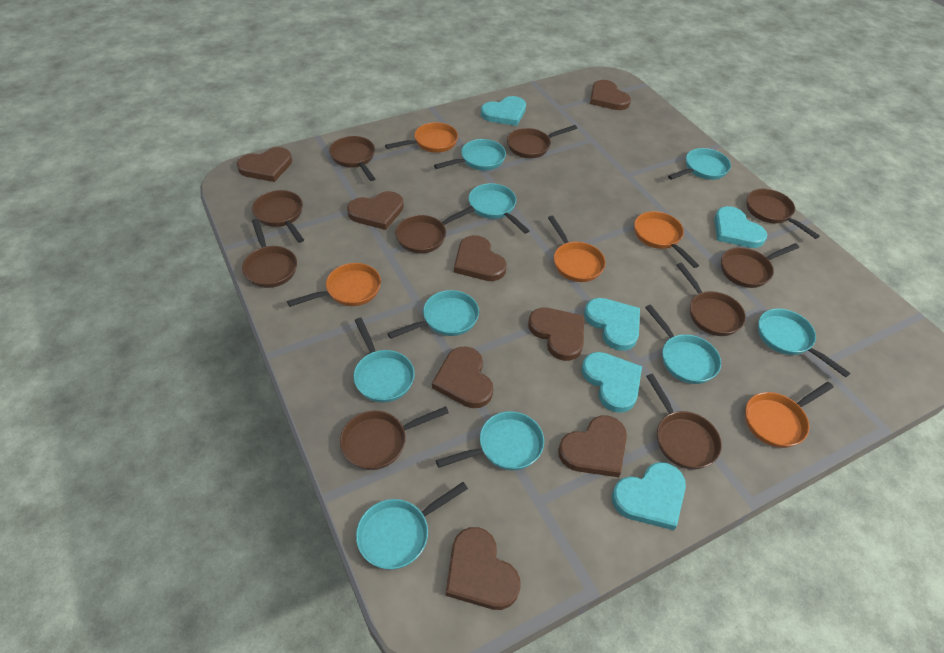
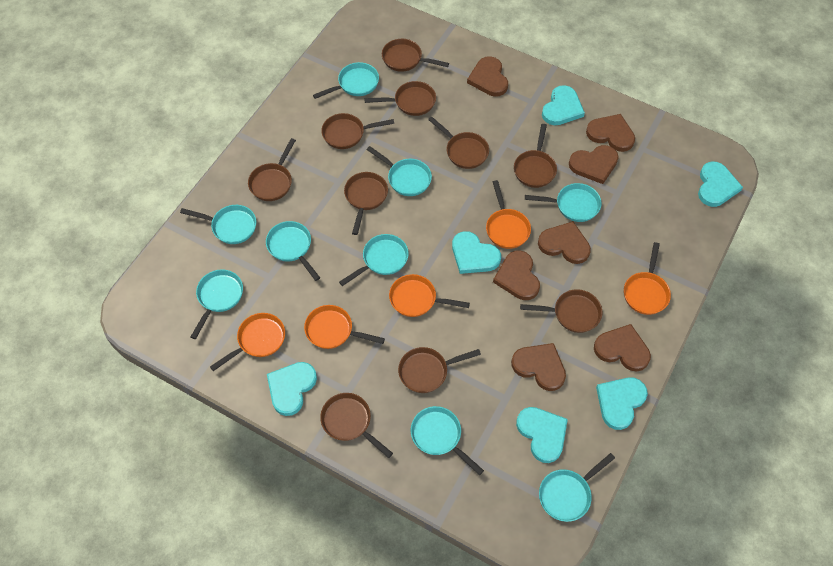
brown heart: [237,147,292,182] [347,191,404,230] [432,346,493,408] [446,527,521,610] [454,235,507,281] [528,308,584,361] [558,415,627,477] [590,80,631,110] = 8 -> [467,56,508,97] [493,250,540,300] [511,343,566,391] [538,221,591,264] [569,145,619,184] [586,114,635,152] [594,324,651,372] = 7
turquoise heart: [481,96,526,126] [581,352,642,413] [584,298,640,351] [612,462,686,530] [714,206,767,248] = 5 -> [267,362,317,416] [452,231,501,274] [516,407,568,463] [542,85,585,125] [596,377,648,430] [698,162,743,207] = 6

